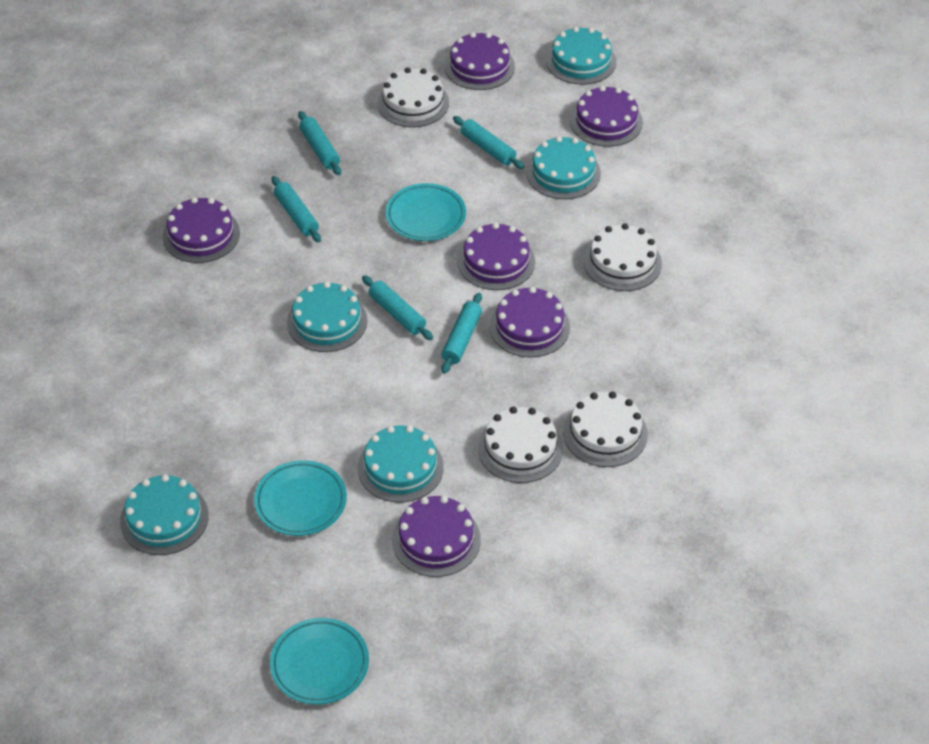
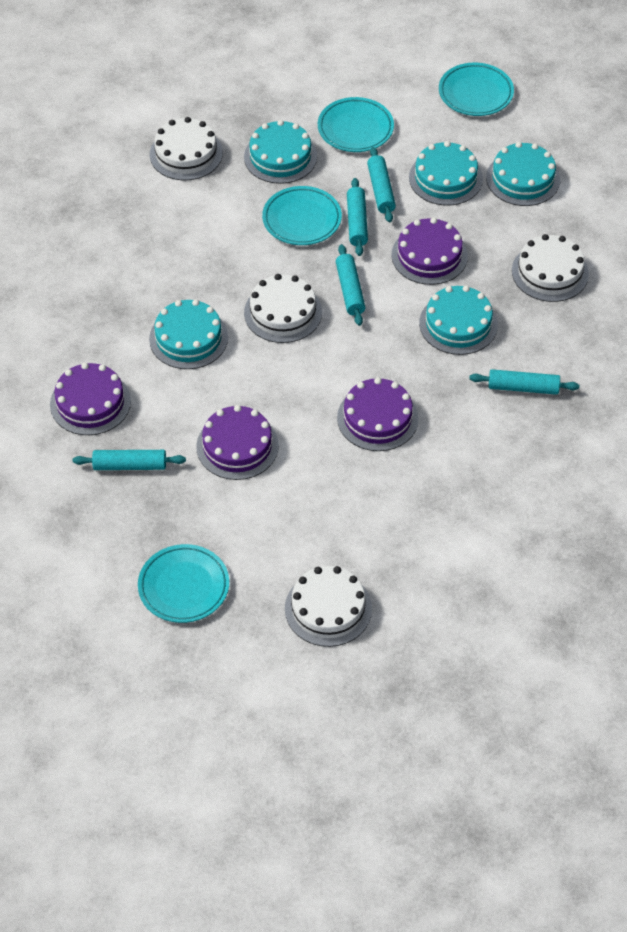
purple cake: [163,197,240,263] [392,496,481,577] [445,32,515,90] [457,223,535,290] [490,287,570,357] [570,86,643,147] = 6 -> [50,363,131,435] [196,405,279,480] [337,377,419,451] [391,218,468,285] = 4
turquoise plate: [254,460,347,536] [270,618,369,705] [385,183,466,241] = 3 -> [138,544,229,623] [262,186,342,245] [318,97,394,152] [439,62,514,116] = 4

